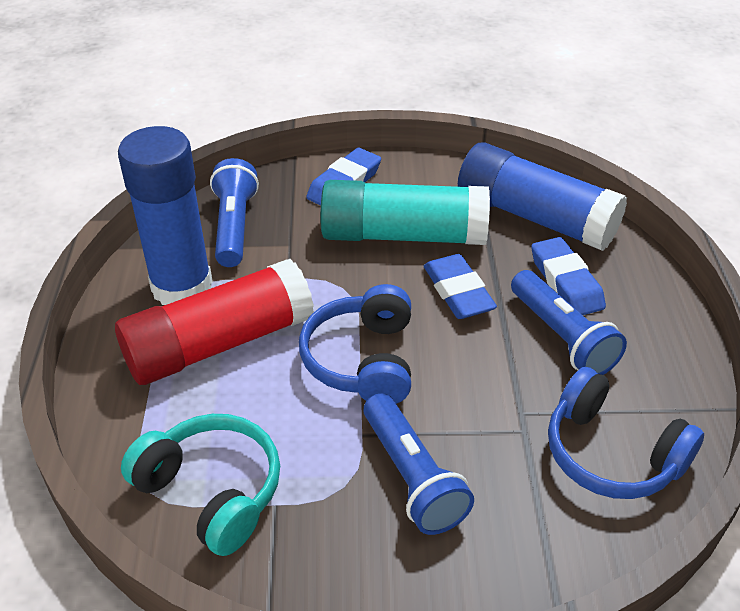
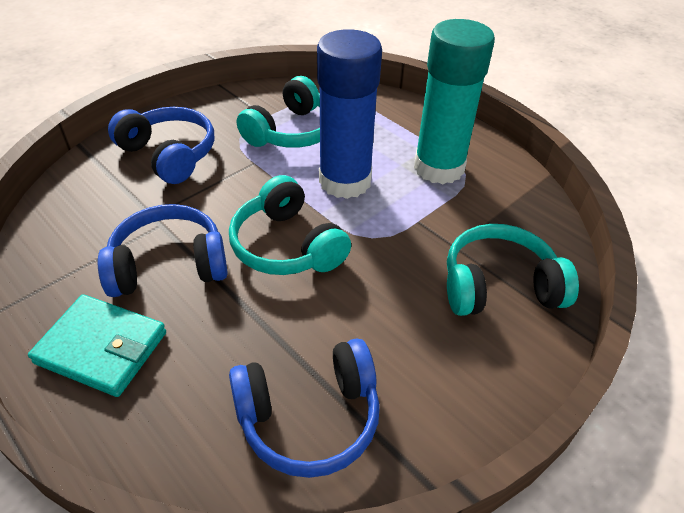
blue eraser: [306,148,381,206] [424,254,497,319] [531,237,606,315] = 3 -> none = 0
blue flashlight: [210,158,259,267] [364,393,474,535] [511,270,627,375] = 3 -> none = 0
blue glue stick: [118,126,213,305] [458,142,627,251] = 2 -> [317,29,382,199] = 1
blue headphones: [299,284,411,404] [548,367,704,499] = 2 -> [98,204,228,297] [108,107,214,184] [229,338,380,478] = 3
red glue stick: [115,259,314,385] = 1 -> none = 0
turquoise headphones: [121,414,280,556] = 1 -> [229,175,351,275] [237,76,320,148] [447,224,579,316] = 3
turquoise wallet: none = 0 -> [28,294,166,397] = 1

